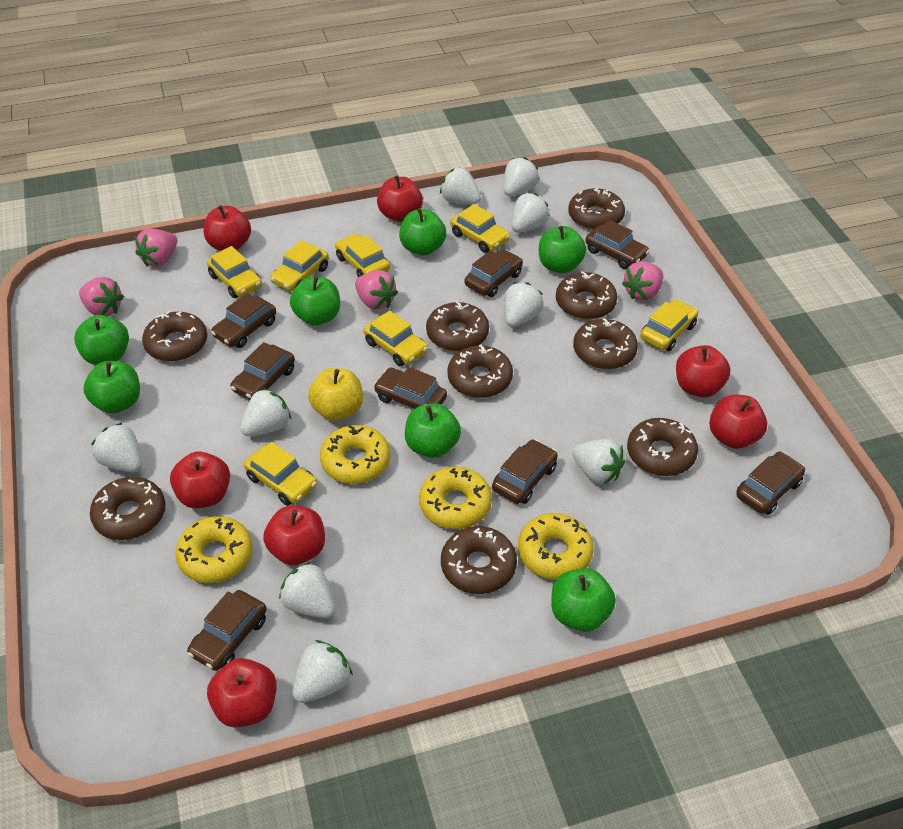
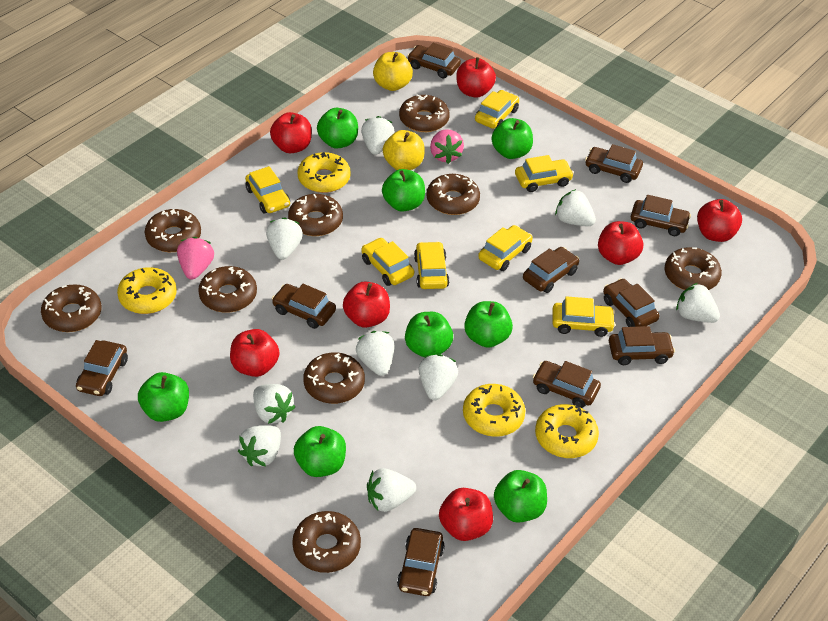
brown car: [187,590,267,671] [211,293,276,348] [231,342,295,400] [374,367,447,409] [465,249,523,297] [492,439,558,504] [585,220,650,269] [736,451,805,515] = 8 -> [76,340,128,396] [272,284,336,329] [397,528,445,596] [407,43,461,78] [523,247,579,293] [533,361,601,408] [585,144,643,183] [603,278,659,327] [609,326,675,365] [631,195,691,236] = 10
green apple: [74,315,129,365] [83,361,140,413] [290,276,340,325] [399,208,446,256] [405,403,461,458] [539,226,586,273] [551,568,616,632] = 7 -> [138,372,189,422] [294,426,346,477] [317,108,358,149] [382,169,425,212] [405,312,453,357] [464,301,513,348] [491,118,533,159] [494,470,547,523] = 8
pink strawberry: [79,277,124,316] [135,229,177,267] [355,270,398,310] [622,261,663,301] = 4 -> [177,237,214,280] [430,129,464,164] = 2
yellow apple: [308,368,363,421] = 1 -> [373,52,413,91] [383,130,425,170] = 2

